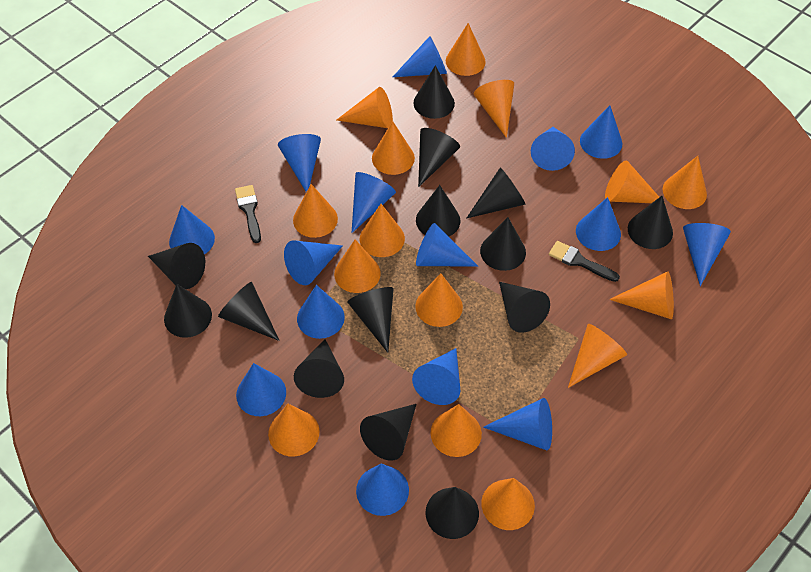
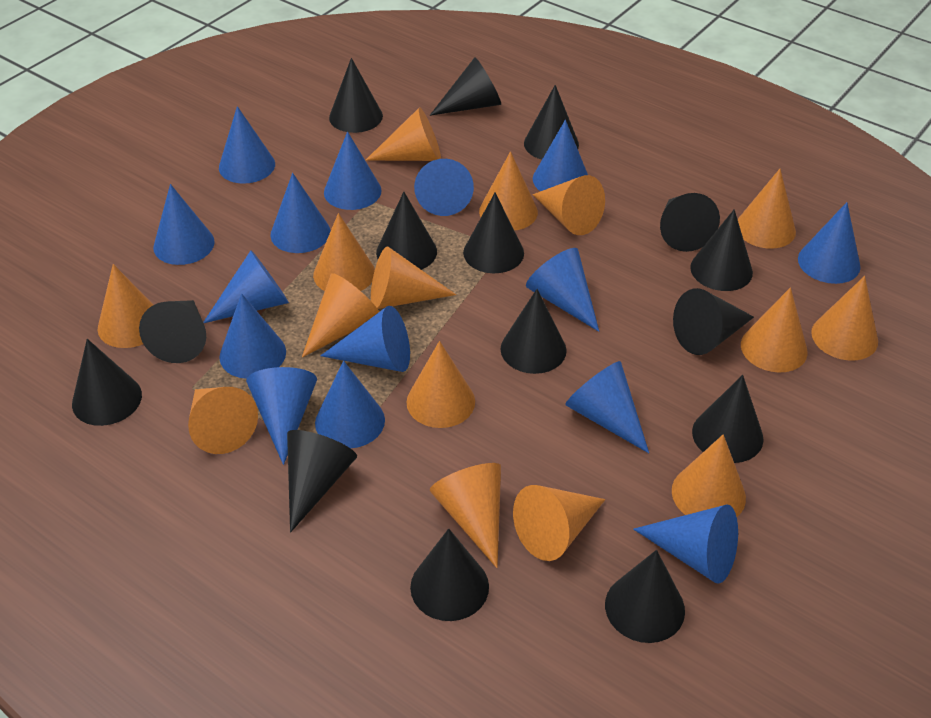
black brush: [235,185,261,243] [549,241,620,282] = 2 -> none = 0
black cone: [148,243,205,289] [164,284,212,338] [218,282,280,341] [294,339,344,398] [347,287,394,353] [360,404,416,460] [413,65,455,119] [416,185,461,236] [418,128,460,187] [426,487,479,539] [467,168,526,218] [480,217,526,271] [499,282,550,333] [628,196,673,249] = 14 -> [72,339,142,426] [139,300,206,363] [287,430,357,532] [329,58,383,133] [376,192,437,270] [410,528,489,621] [430,57,501,116] [463,192,524,273] [501,289,567,374] [524,85,579,159] [605,550,685,643] [660,193,720,252] [673,288,754,355] [690,209,753,291] [692,375,764,463] = 15

